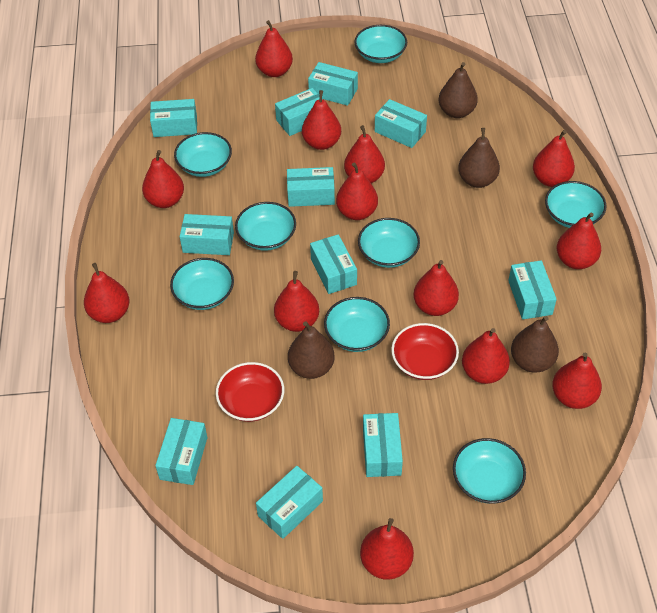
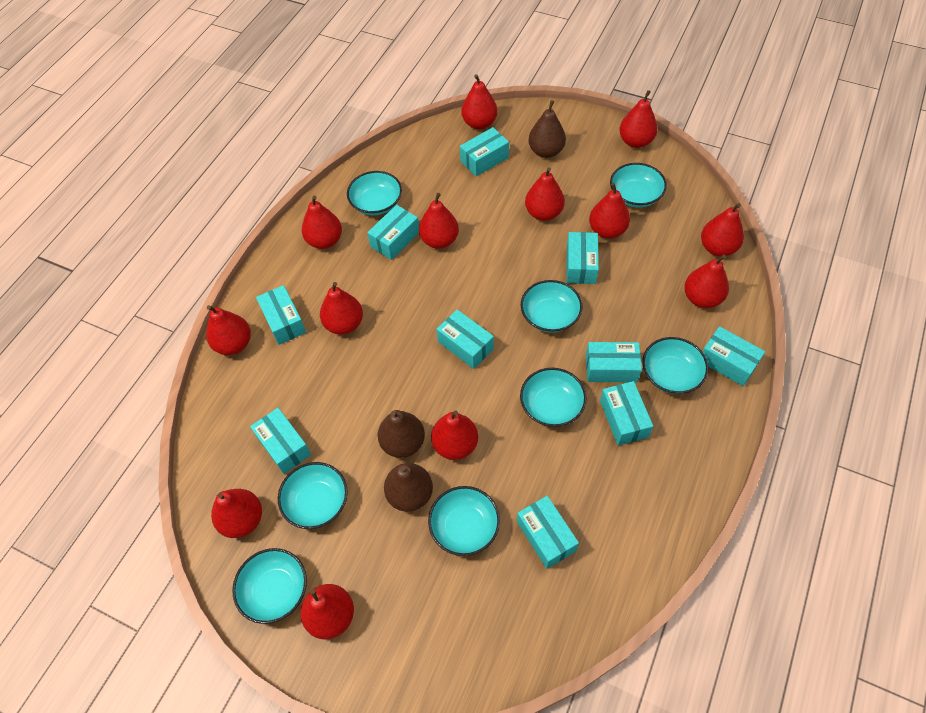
brown pear: [288,321,335,379] [439,62,478,118] [458,128,500,188] [511,316,559,373] = 4 -> [378,410,425,458] [384,463,433,512] [528,100,566,158] = 3
red bowl: [216,362,284,422] [391,323,459,380] = 2 -> none = 0
turquoise box: [150,99,197,137] [155,418,207,485] [180,214,234,255] [256,466,323,539] [275,88,319,136] [287,167,335,207] [308,62,358,106] [310,234,357,294] [363,413,403,477] [375,99,427,148] [508,260,557,319] = 11 -> [250,408,311,474] [256,285,306,345] [367,205,419,260] [437,309,494,369] [460,127,509,177] [517,496,579,569] [566,232,599,284] [586,342,642,383] [600,381,653,446] [702,326,765,386] = 10

